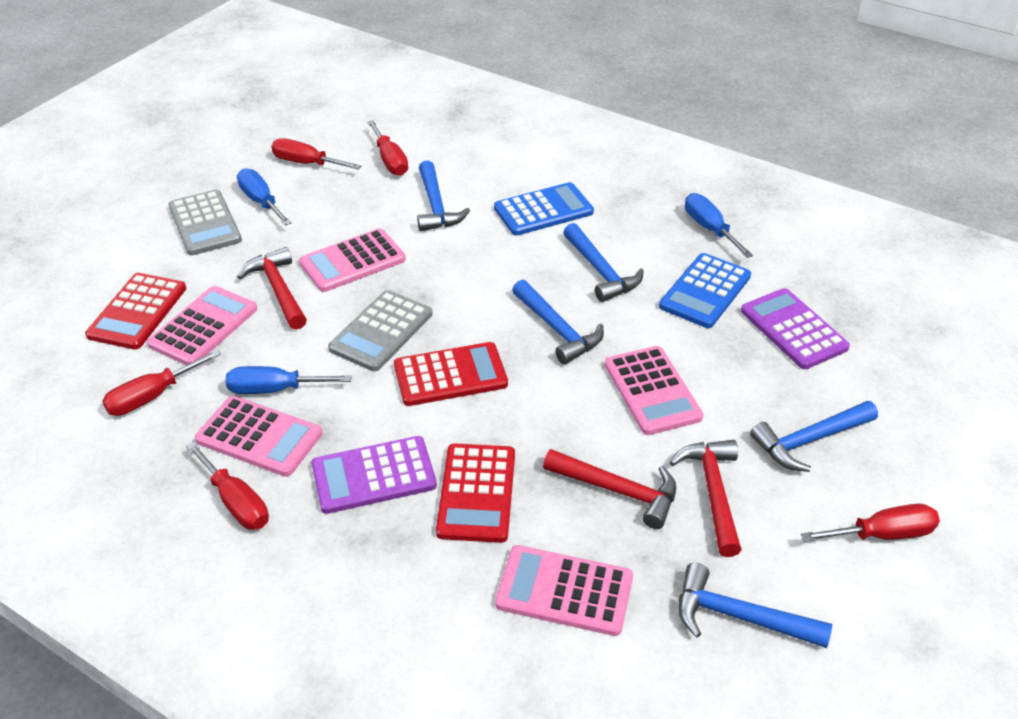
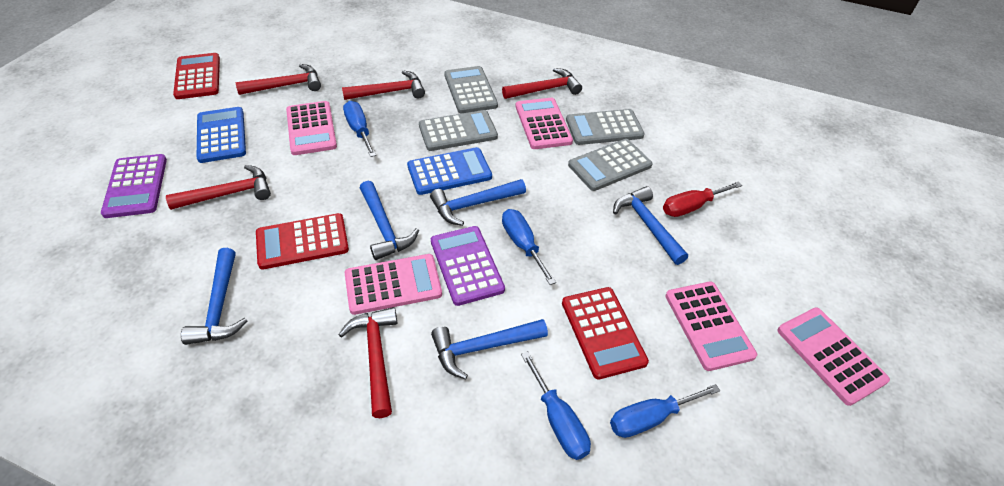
blue screwdriver: [226,366,352,394] [237,168,292,226] [685,193,753,258] = 3 -> [343,101,376,157] [502,209,556,285] [521,351,591,460] [610,384,720,438] = 4
grey calculator: [168,190,242,255] [328,290,432,371] = 2 -> [419,110,498,151] [444,66,498,114] [566,109,645,145] [568,139,653,191] = 4
red hammer: [237,247,307,330] [543,449,676,529] [670,440,742,557] = 3 -> [166,165,271,210] [235,64,321,95] [338,307,397,418] [342,70,425,100] [502,68,582,99] = 5
red screwdriver: [102,350,221,416] [186,441,269,530] [271,138,361,170] [367,120,408,176] [801,504,940,542] = 5 -> [663,181,742,217] = 1

